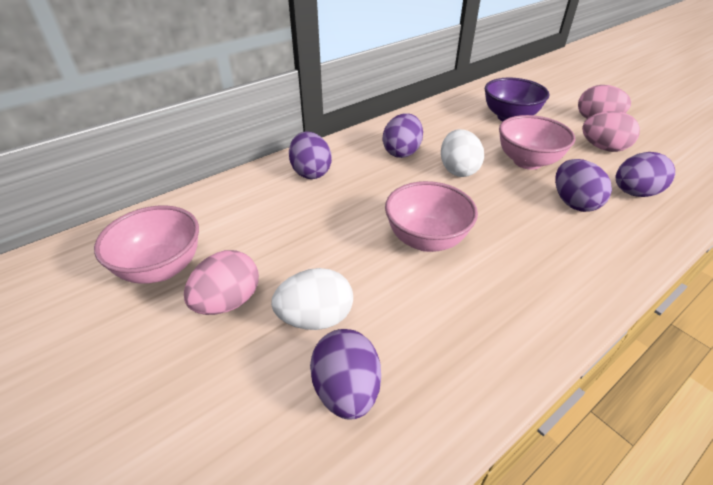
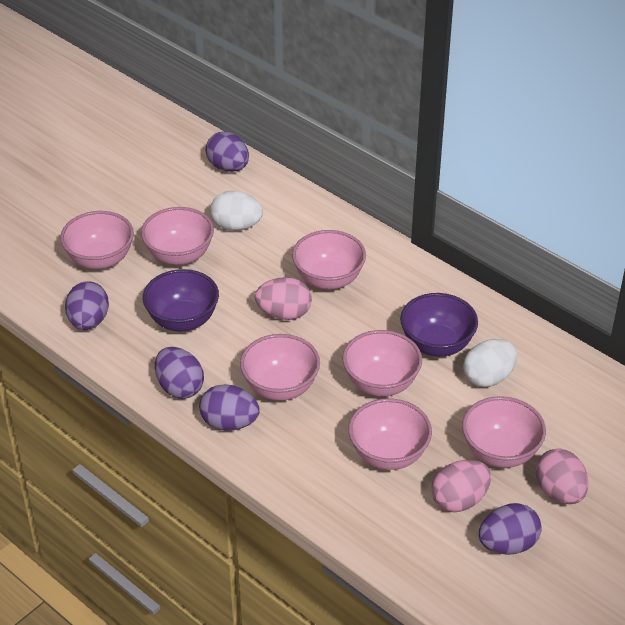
pink bowl: [94,205,199,284] [385,181,478,252] [499,115,575,170] = 3 -> [60,211,134,270] [141,207,214,265] [240,334,320,401] [292,230,366,290] [343,330,422,396] [348,398,432,470] [462,396,546,468] = 7
purple bowl: [485,78,550,122] = 1 -> [143,269,219,332] [400,293,478,357] = 2

